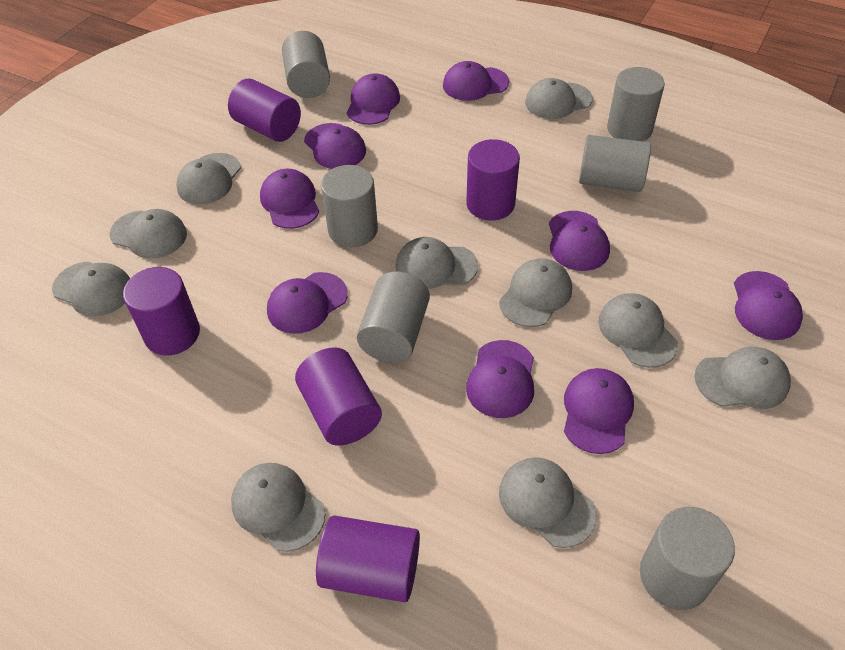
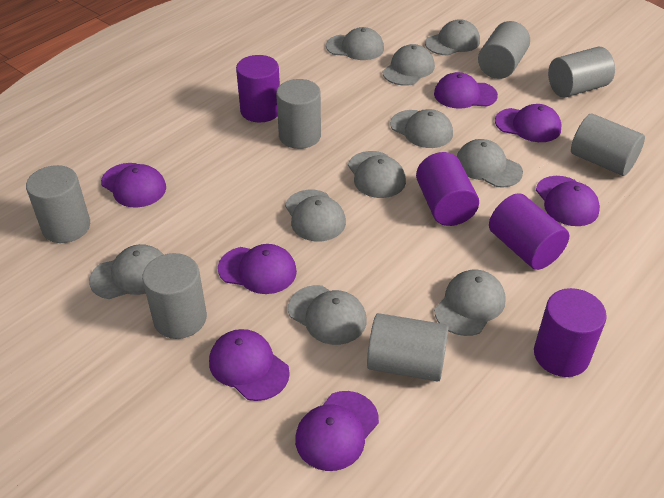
grey cylinder: [282,31,330,98] [321,165,378,247] [357,272,430,362] [579,135,651,192] [607,67,665,142] [640,507,735,610] = 6 -> [26,165,90,243] [142,253,207,339] [276,79,321,149] [367,313,449,382] [478,21,530,79] [548,47,615,98] [571,114,645,176] = 7
purple cap: [260,169,319,229] [267,272,348,334] [304,123,366,169] [346,73,400,125] [443,61,509,101] [466,340,534,418] [549,211,610,271] [564,368,634,454] [734,271,803,340] = 9 -> [101,163,166,208] [209,329,290,401] [218,244,297,294] [295,391,379,471] [434,72,498,109] [495,104,561,142] [536,176,600,226] = 7
purple cylinder: [123,267,200,356] [228,78,301,142] [295,347,382,446] [316,516,420,602] [466,139,520,220] = 5 -> [236,55,280,122] [416,152,479,226] [489,193,569,270] [534,288,607,377] = 4

